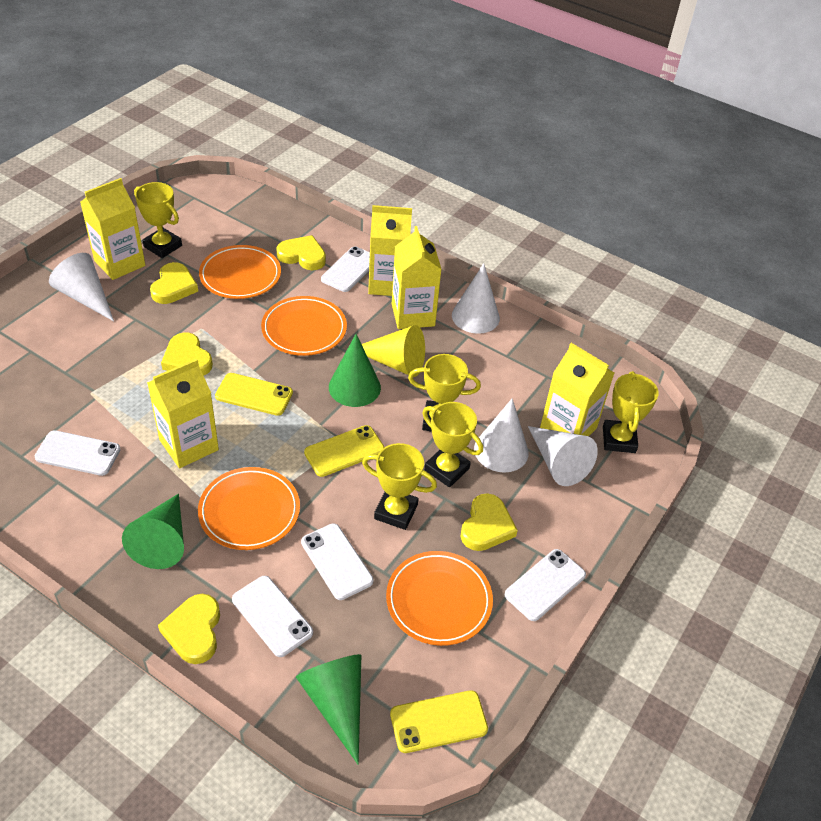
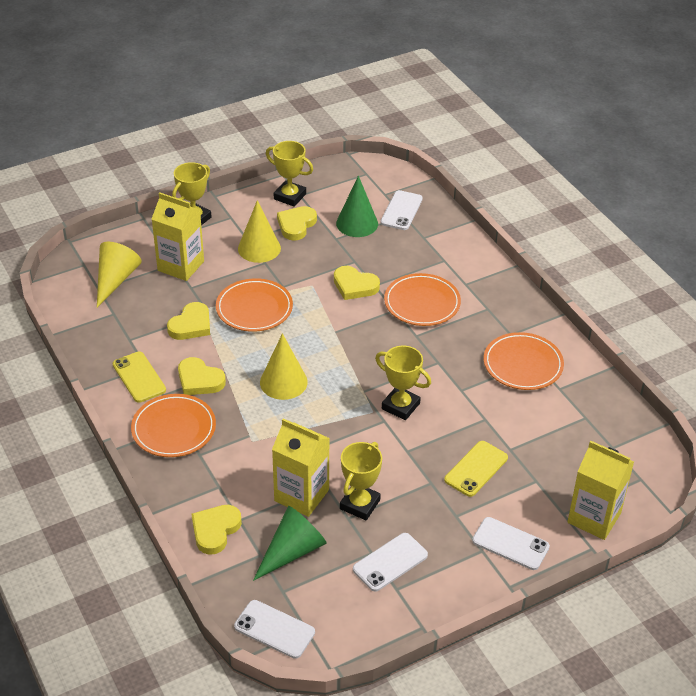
green cone: [122,494,184,569] [296,654,361,765] [329,334,381,407] = 3 -> [253,506,327,581] [336,176,378,237] = 2
white cone: [49,253,114,321] [452,263,500,334] [474,398,529,473] [528,426,598,486] = 4 -> none = 0
white phone: [35,430,121,476] [232,576,313,657] [301,524,374,600] [321,246,370,292] [505,549,586,621] = 5 -> [234,600,315,659] [353,533,428,592] [381,190,423,230] [472,517,550,570] = 4
yellow carton: [80,178,145,280] [147,359,219,468] [368,205,412,296] [392,226,442,329] [540,343,614,437] = 5 -> [152,192,204,281] [272,418,330,517] [567,441,634,540] = 3
yellow cone: [362,325,425,377] = 1 -> [97,242,141,307] [238,200,281,263] [260,333,308,400] = 3
yellow phone: [215,373,293,416] [304,425,384,477] [390,690,488,753] = 3 -> [113,352,166,403] [444,441,508,497] = 2
yellow trophy: [134,182,182,258] [362,443,437,530] [408,354,481,431] [422,402,483,487] [603,371,659,453] = 5 -> [172,162,211,225] [266,141,313,207] [340,442,382,520] [375,346,431,420] = 4

